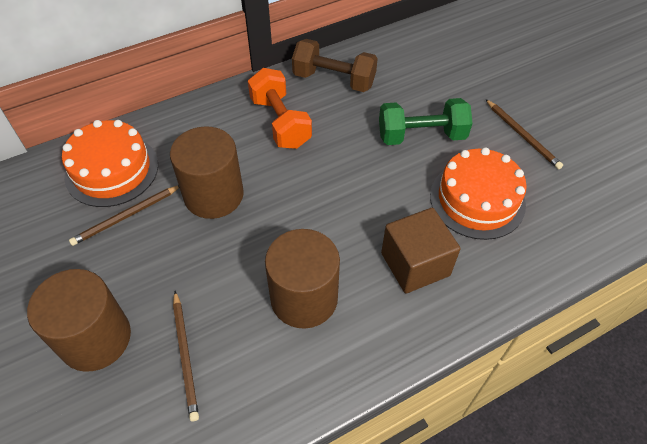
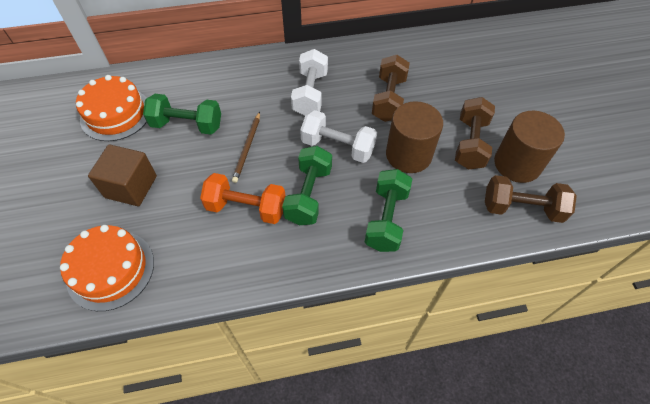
brown cylinder: [27,269,131,372] [170,126,244,219] [265,229,340,329] = 3 -> [386,101,443,173] [494,111,565,183] = 2
brown dumbbell: [292,39,378,92] = 1 -> [372,55,410,122] [455,97,495,170] [485,175,577,223] = 3
brown pencil: [69,185,179,246] [173,291,199,421] [486,99,563,169] = 3 -> [232,112,260,183] = 1
green dumbbell: [379,98,473,145] = 1 -> [143,94,221,135] [282,146,332,225] [365,169,412,252] = 3
white dumbbell: none = 0 -> [291,49,328,116] [300,110,377,163] = 2

